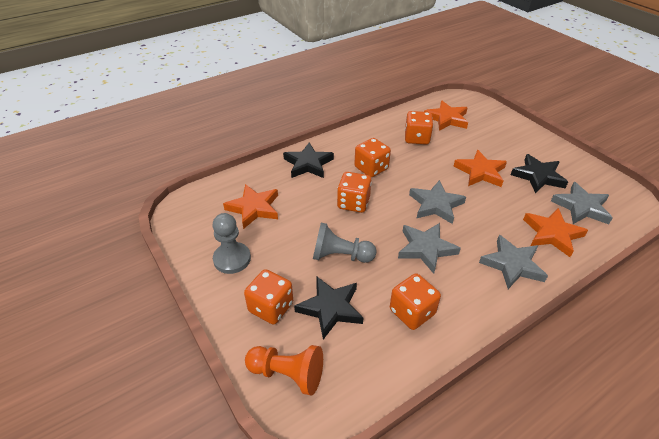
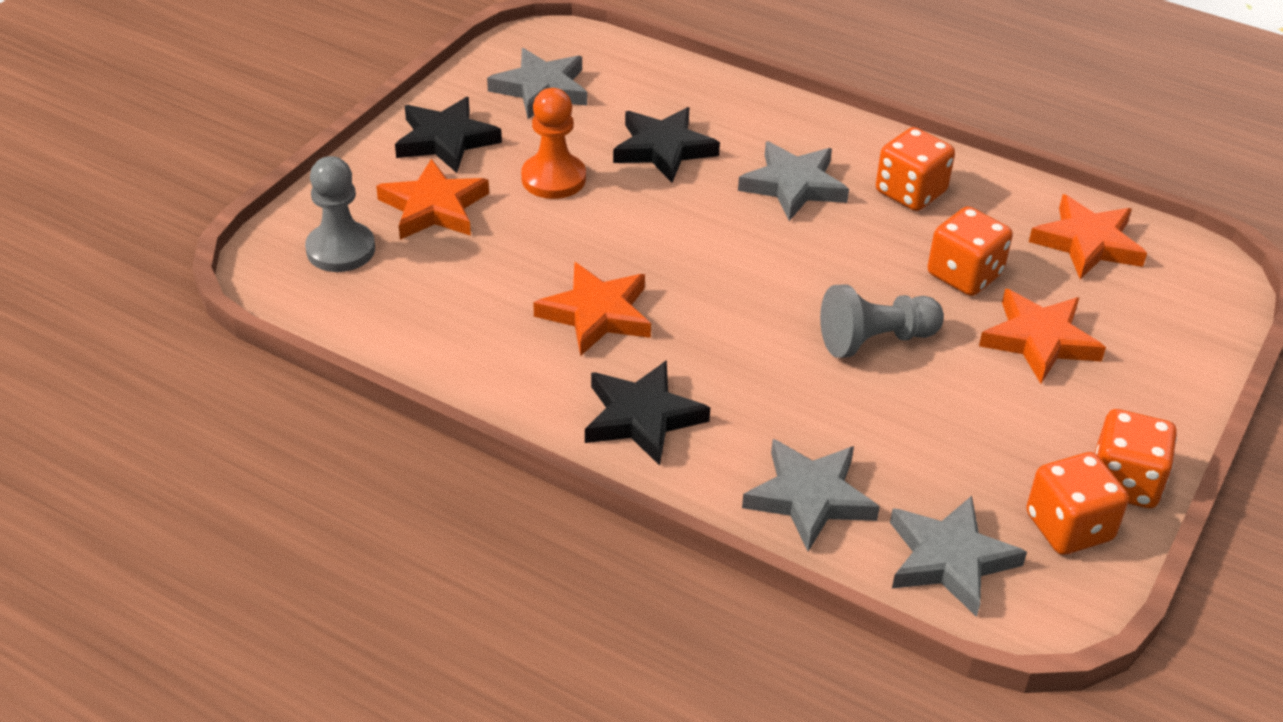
orange dice: [244,269,293,324] [337,172,372,213] [354,138,391,177] [390,273,441,330] [405,111,433,145] = 5 -> [876,127,955,211] [928,206,1013,296] [1026,452,1129,555] [1095,409,1177,508] = 4

